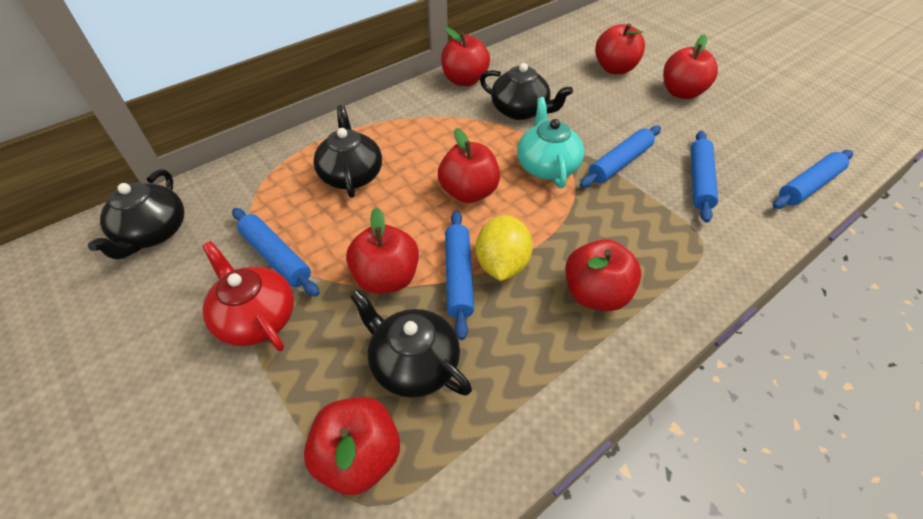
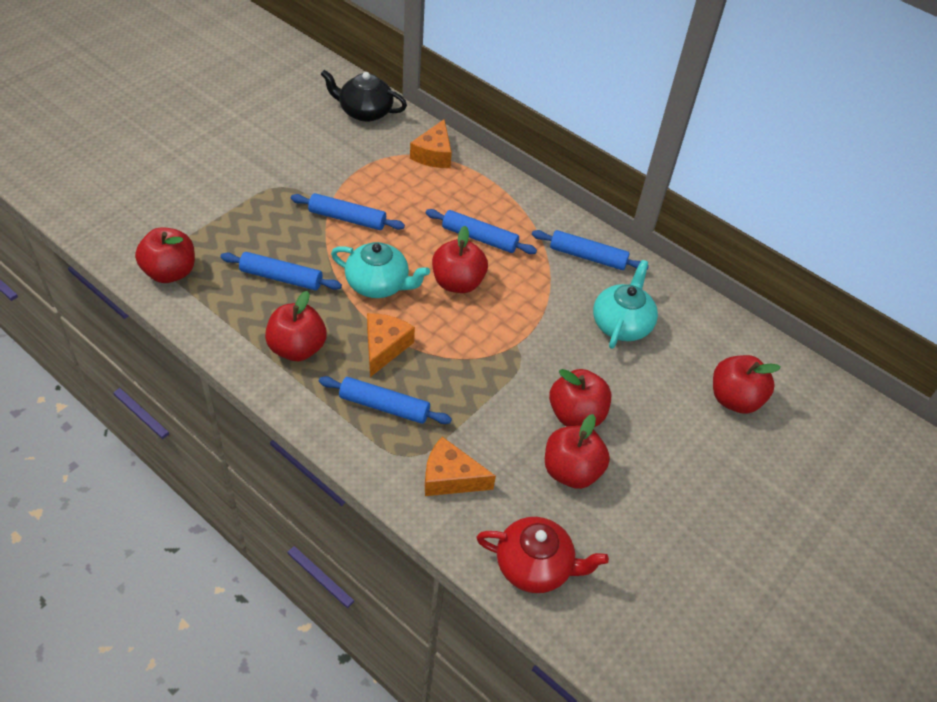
black teapot: [88,169,185,259] [313,105,382,198] [350,290,472,398] [480,63,573,120] = 4 -> [321,70,407,122] = 1
orange cheese: none = 0 -> [367,313,415,377] [410,119,452,168] [425,437,496,496] = 3
red apple: [304,397,400,495] [346,207,419,294] [438,128,500,203] [441,27,490,86] [565,239,642,311] [595,23,645,74] [663,35,718,99] = 7 -> [135,227,195,283] [265,291,327,361] [432,226,488,293] [545,414,610,489] [549,369,611,427] [713,355,781,414] = 6
turquoise teapot: [517,97,584,188] = 1 -> [331,242,430,298] [593,260,658,349] = 2
yellow lemon: [476,215,533,281] = 1 -> none = 0

